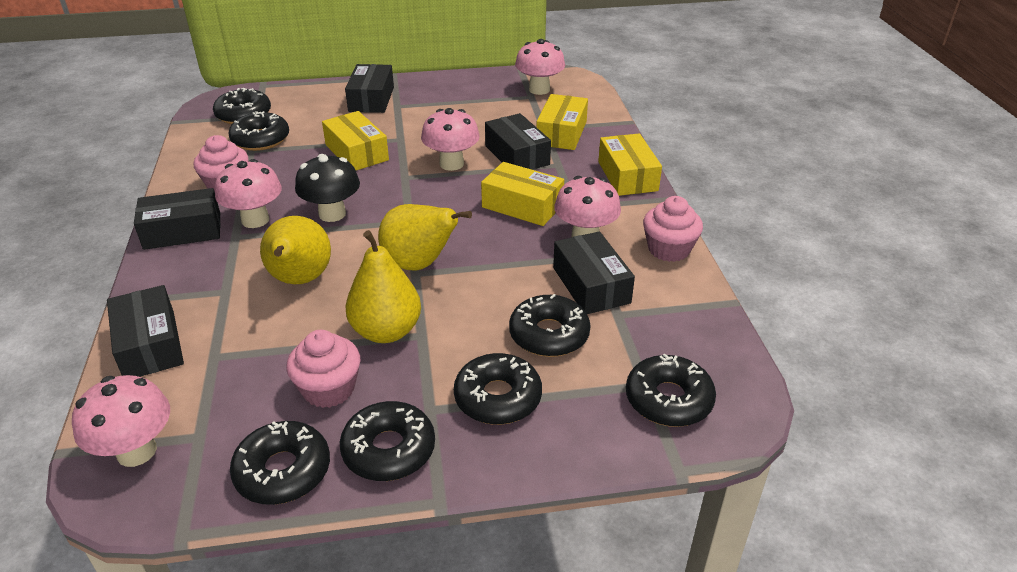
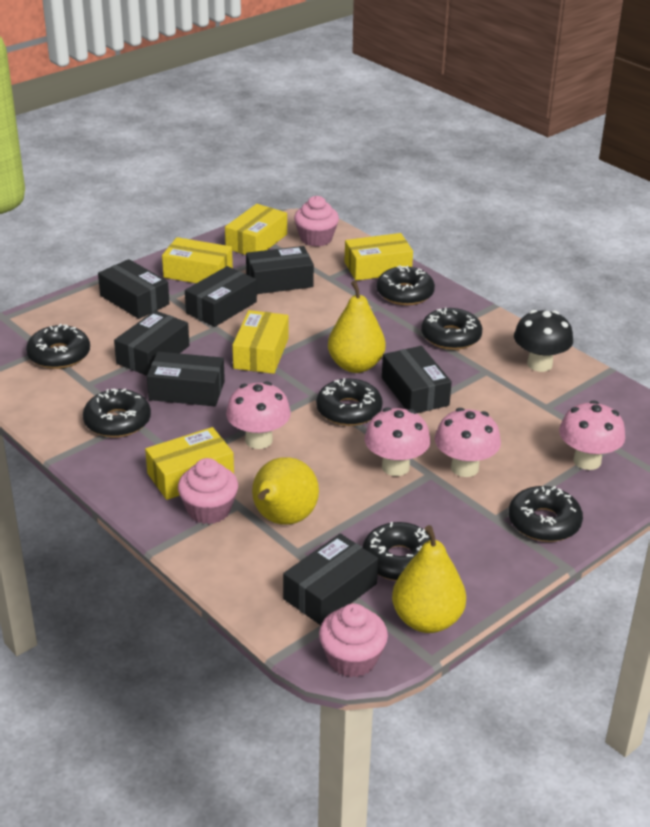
black box: [107,285,184,377] [134,188,220,250] [345,64,394,113] [485,113,551,170] [553,231,635,314] = 5 -> [98,259,170,319] [114,310,189,376] [147,352,225,406] [185,266,257,327] [246,246,314,294] [283,534,379,625] [382,346,452,413] = 7
pink mushroom: [72,375,170,467] [215,159,282,228] [421,108,480,171] [515,39,565,95] [554,176,621,237] = 5 -> [226,381,291,449] [365,407,431,476] [435,408,501,477] [559,400,625,470] = 4
yellow box: [322,111,389,170] [481,162,564,226] [537,94,588,150] [598,133,662,196] = 4 -> [145,427,234,500] [162,237,233,283] [225,204,287,255] [232,310,289,374] [345,233,413,281] = 5

